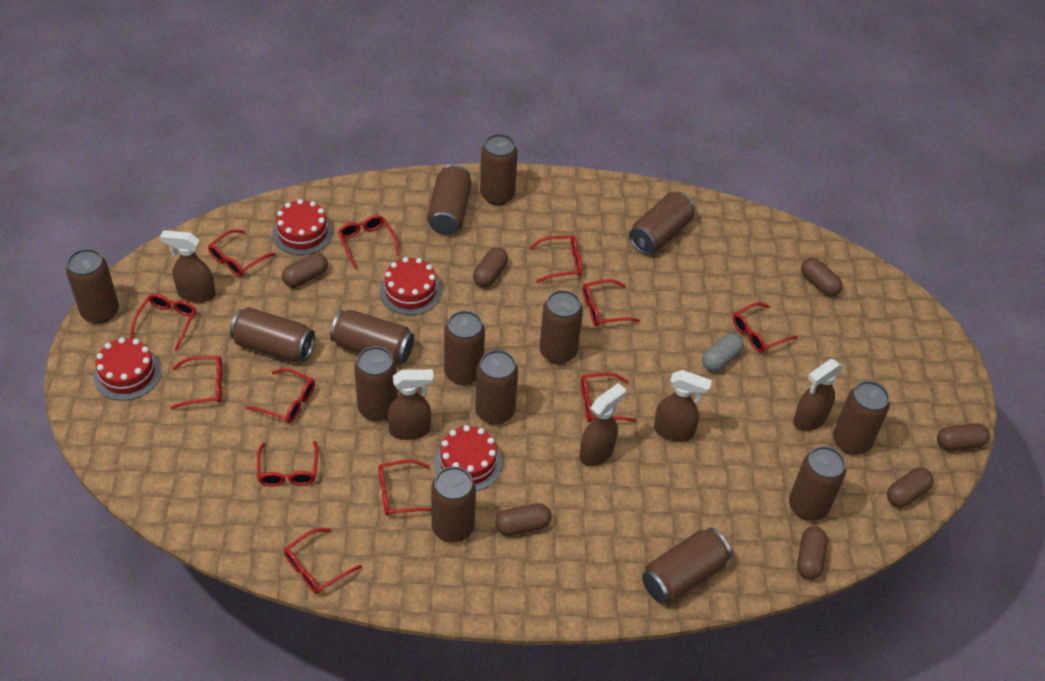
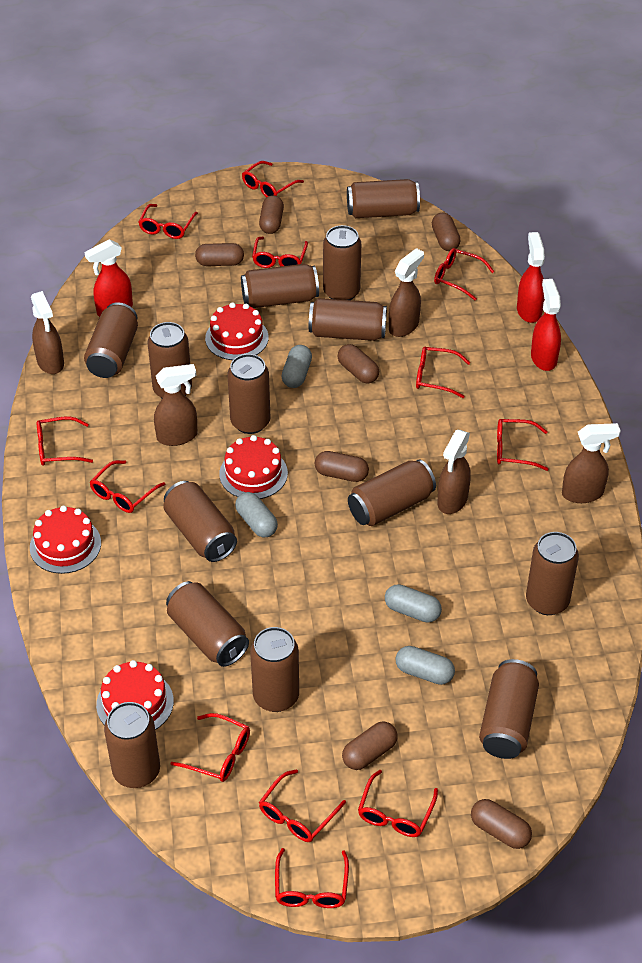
grey capsule: [702,333,744,372] = 1 -> [235,492,278,538] [281,345,312,388] [385,584,442,623] [396,646,455,685] = 4
red spray bottle: none = 0 -> [84,239,133,317] [517,232,545,323] [531,279,561,371] = 3

